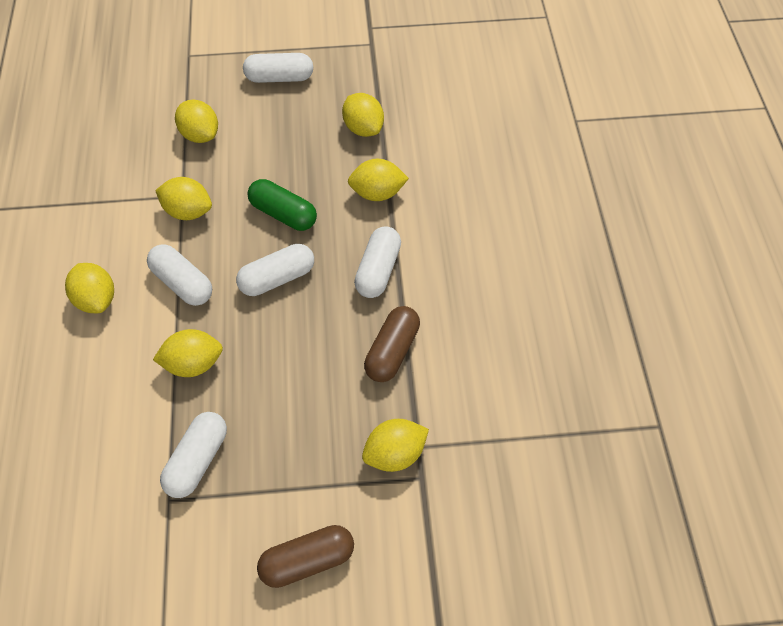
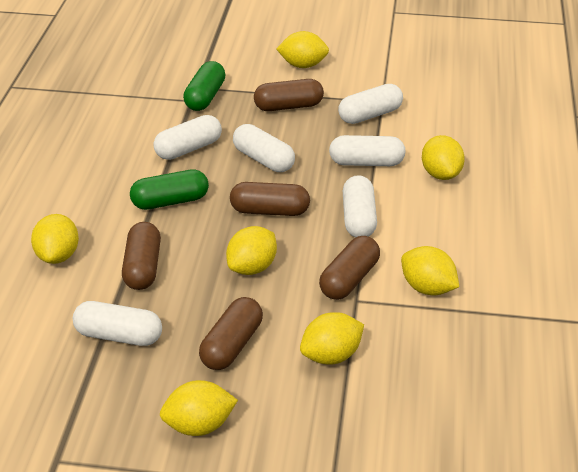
brown capsule: [257,525,354,588] [364,306,420,382] = 2 -> [122,222,161,290] [199,297,263,370] [230,182,310,216] [254,79,324,111] [319,236,380,300] = 5
green capsule: [247,179,317,231] = 1 -> [130,169,209,210] [183,61,226,111] = 2
white capsule: [147,244,212,306] [160,412,227,498] [236,244,314,296] [243,53,313,83] [354,226,401,298] = 5 -> [73,301,162,346] [154,115,222,160] [233,124,295,172] [329,135,406,166] [338,84,403,124] [343,175,377,237] = 6

